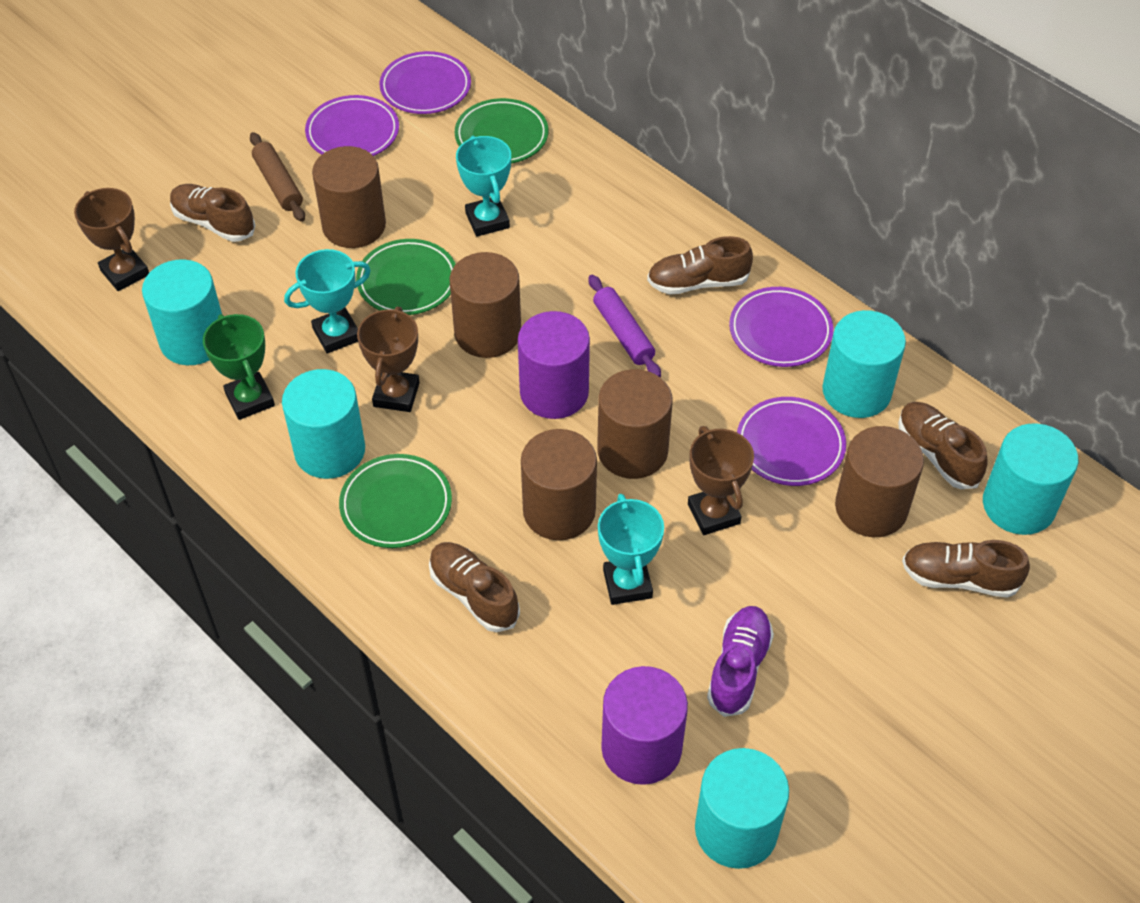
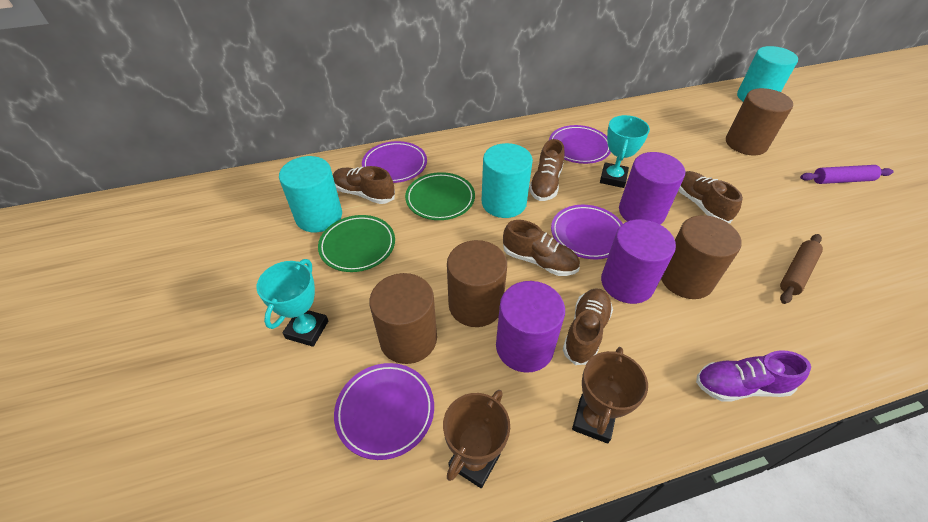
brown cylinder: [312,146,386,248] [450,252,521,358] [521,429,597,540] [597,369,673,479] [835,426,924,537] = 5 -> [369,273,437,364] [447,240,507,327] [661,215,742,299] [726,88,793,155] = 4
brown trophy: [74,188,149,291] [357,307,420,412] [688,426,754,535] = 3 -> [443,390,510,488] [572,347,648,444] = 2
green plate: [339,454,452,548] [356,239,456,315] [455,98,548,164] = 3 -> [318,215,395,272] [405,172,475,220] = 2
green trophy: [203,314,275,420] = 1 -> none = 0
purple cylinder: [518,311,590,419] [601,666,688,785] = 2 -> [496,281,565,373] [601,219,676,304] [619,152,685,224] = 3
turquoise cylinder: [142,259,222,365] [282,369,365,479] [695,748,789,869] [823,310,906,418] [983,423,1078,535] = 5 -> [279,156,342,232] [482,143,533,218] [737,46,798,101] = 3
turquoise trophy: [284,249,371,354] [456,136,511,237] [598,494,664,605] = 3 -> [257,259,328,347] [600,115,650,188] = 2

